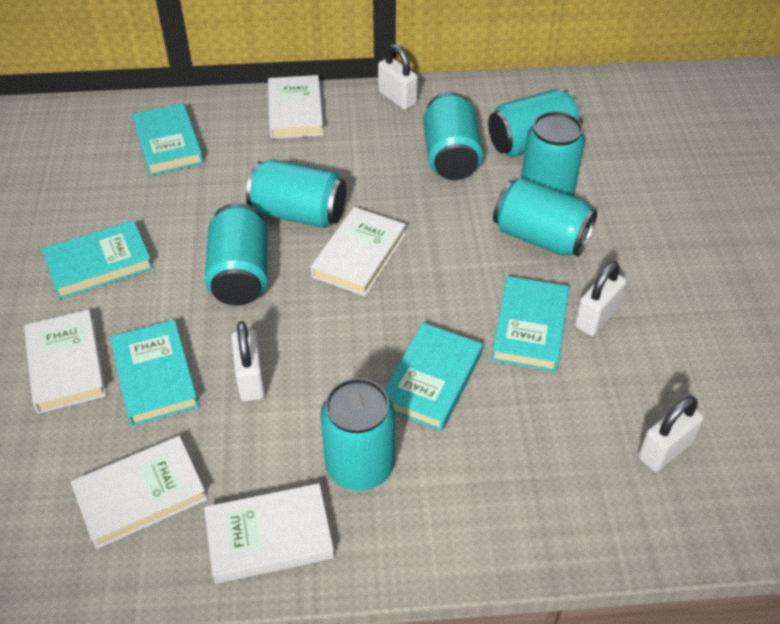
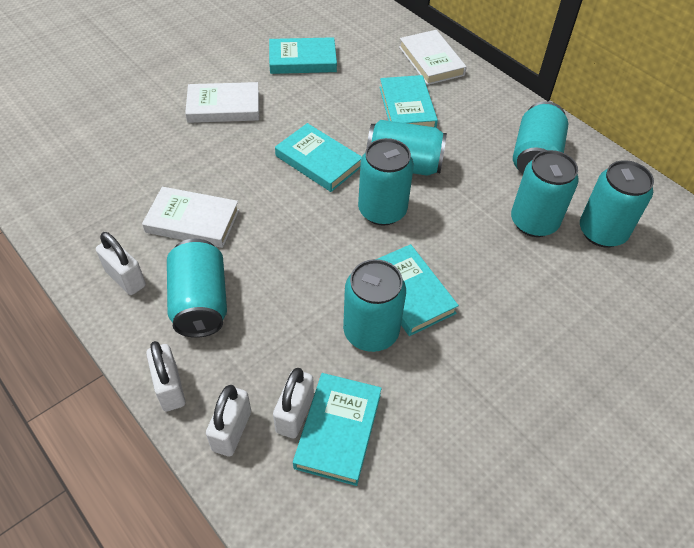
white book: [24,309,106,414] [71,436,207,549] [204,483,334,584] [268,75,324,139] [311,207,406,296] = 5 -> [142,187,239,248] [185,82,259,123] [399,30,467,85] = 3

